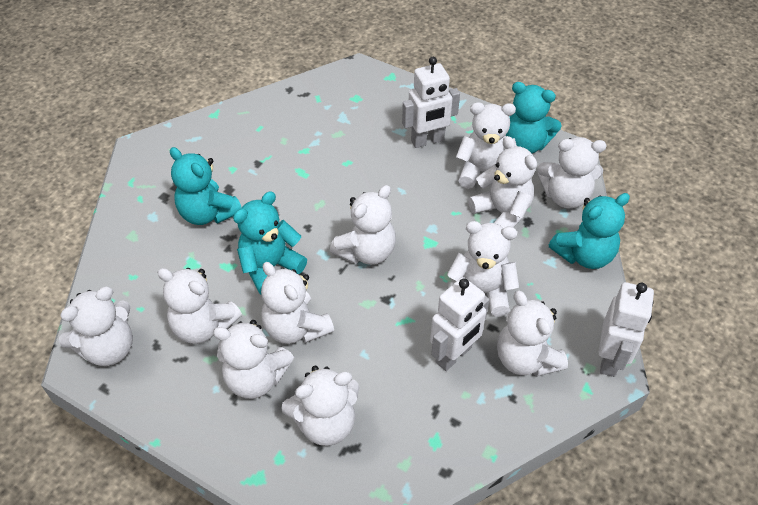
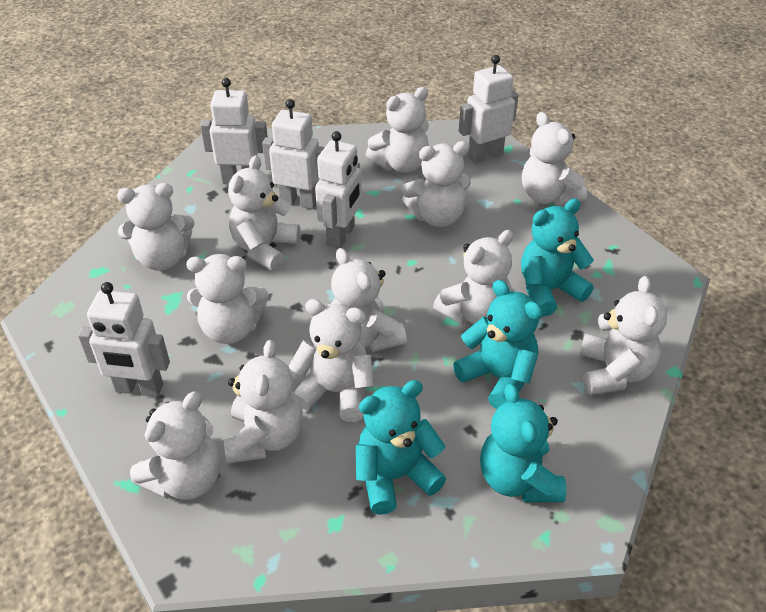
white robot: [402,57,460,148] [430,277,490,371] [598,282,654,377] = 3 -> [78,282,170,397] [200,78,268,184] [262,99,325,209] [315,131,362,248] [459,55,518,164] = 5
white teddy bear: [59,287,133,366] [157,268,242,344] [213,320,294,399] [261,262,334,344] [281,366,359,446] [330,185,396,265] [447,221,519,317] [456,102,517,189] [468,136,537,228] [497,291,568,377] [538,137,606,208] = 11 -> [117,183,195,271] [130,392,221,500] [186,254,269,344] [224,340,303,464] [228,155,300,271] [288,299,374,422] [331,248,407,352] [366,87,429,173] [401,141,471,227] [433,230,513,324] [522,112,587,206] [579,276,667,395] = 12

